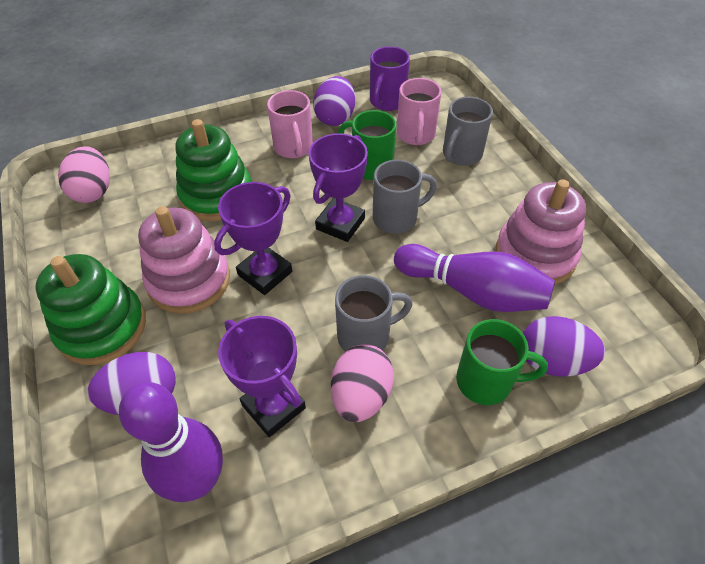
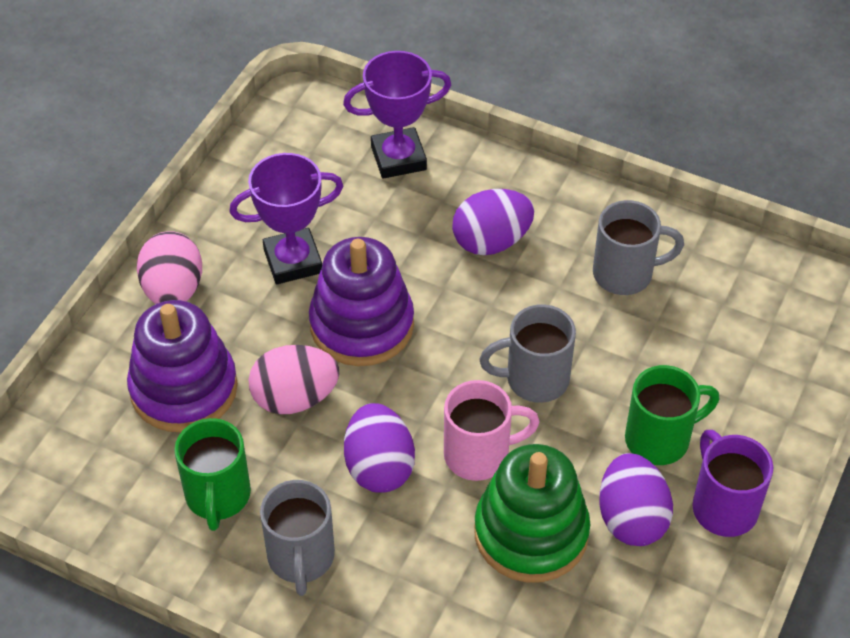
green stacking toy: [35,254,146,365] [175,119,251,221] = 2 -> [474,444,590,583] = 1
pink mug: [267,90,313,158] [397,78,442,145] = 2 -> [444,380,540,481] = 1
pink stacking toy: [138,206,230,314] [496,179,586,285] = 2 -> none = 0
purple bowling pin: [119,382,223,502] [394,244,555,312] = 2 -> none = 0
purple stacking toy: none = 0 -> [127,300,238,432] [309,237,414,366] = 2
purple trophy: [214,182,292,295] [218,316,306,437] [309,133,368,242] = 3 -> [229,153,343,284] [343,51,451,179] = 2

